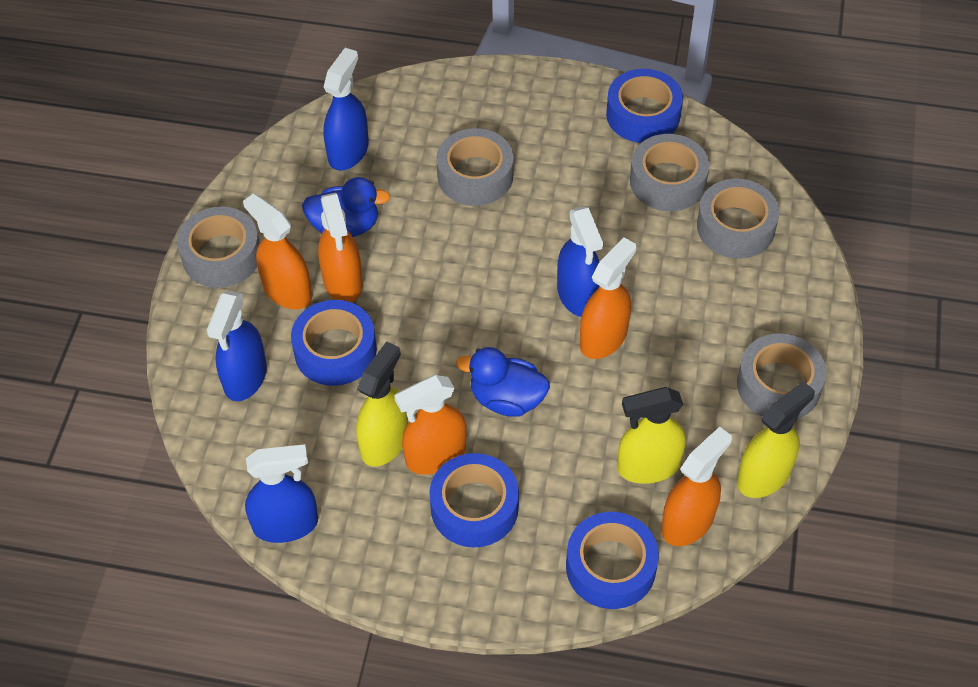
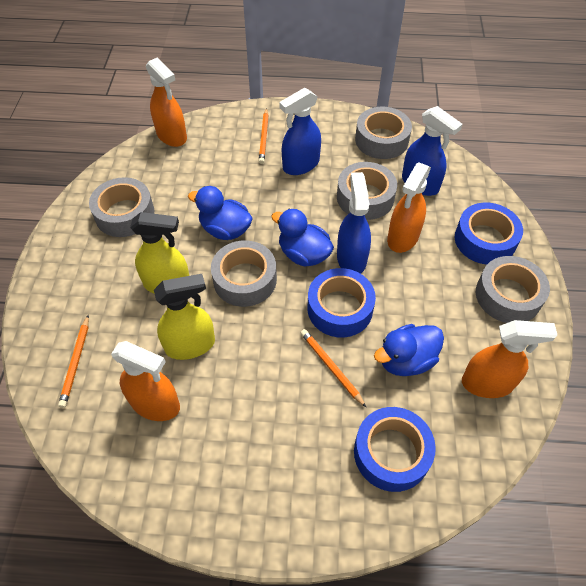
blue duck: [302,177,391,237] [456,347,550,417] = 2 -> [188,186,253,240] [271,209,334,267] [374,324,444,376] = 3
blue spray bottle: [207,291,267,401] [245,444,318,543] [323,48,369,170] [557,206,603,317] = 4 -> [279,88,321,175] [337,172,371,274] [402,106,463,196] = 3
blue tape: [291,300,377,386] [429,453,519,547] [566,512,659,609] [606,69,683,143] = 4 -> [308,268,376,337] [354,407,436,492] [455,202,523,265] = 3
orange pencil: none = 0 -> [58,315,89,408] [259,108,269,164] [300,329,366,407] = 3
orange spray bottle: [243,193,312,309] [318,193,363,302] [394,375,467,475] [580,237,636,359] [661,427,732,546] = 5 -> [111,341,180,421] [146,58,187,147] [387,162,431,253] [462,320,557,398] = 4
yellow spray bottle: [356,341,408,467] [617,387,686,484] [737,381,815,498] = 3 -> [130,212,189,294] [154,274,215,360] = 2

